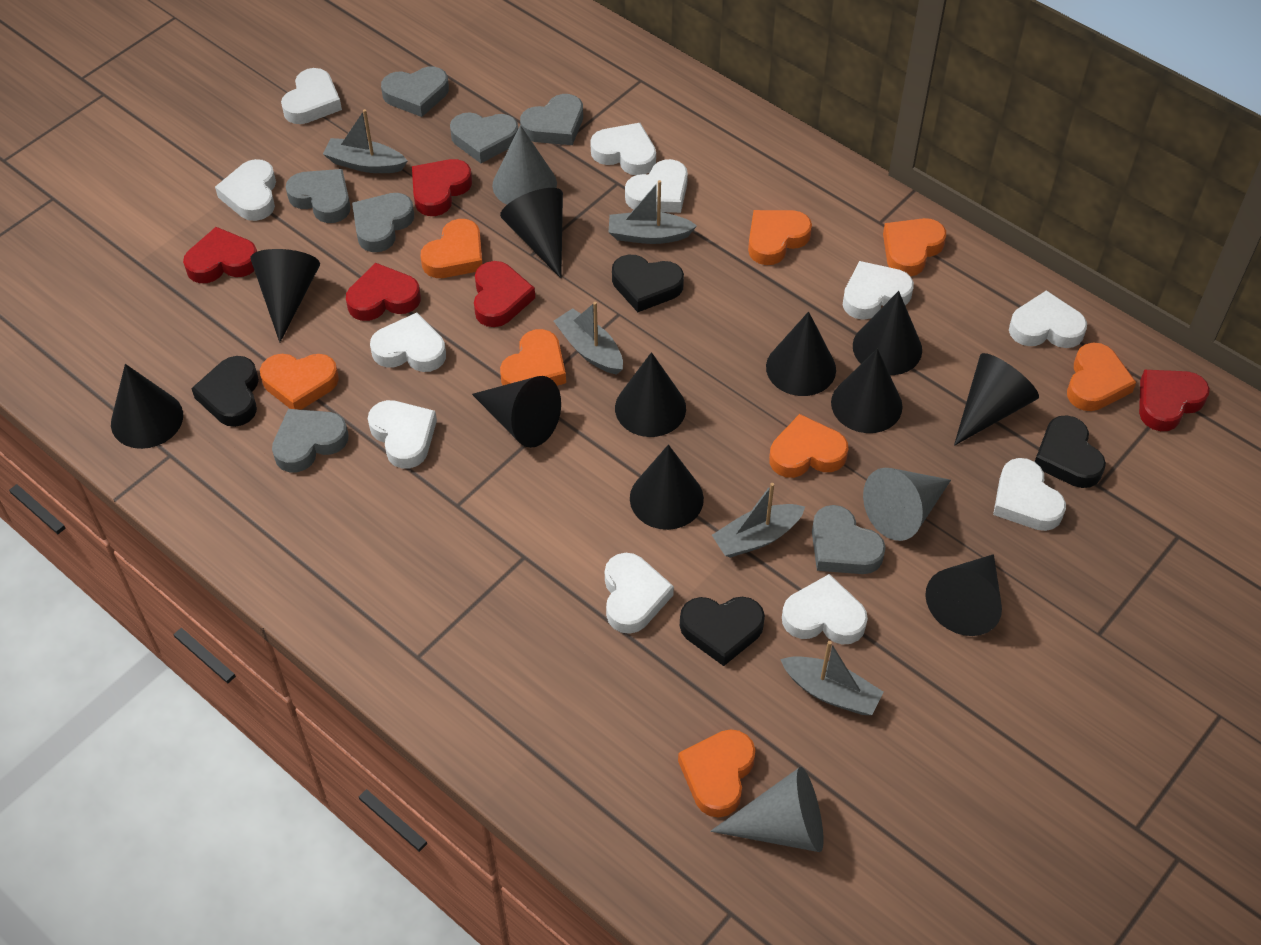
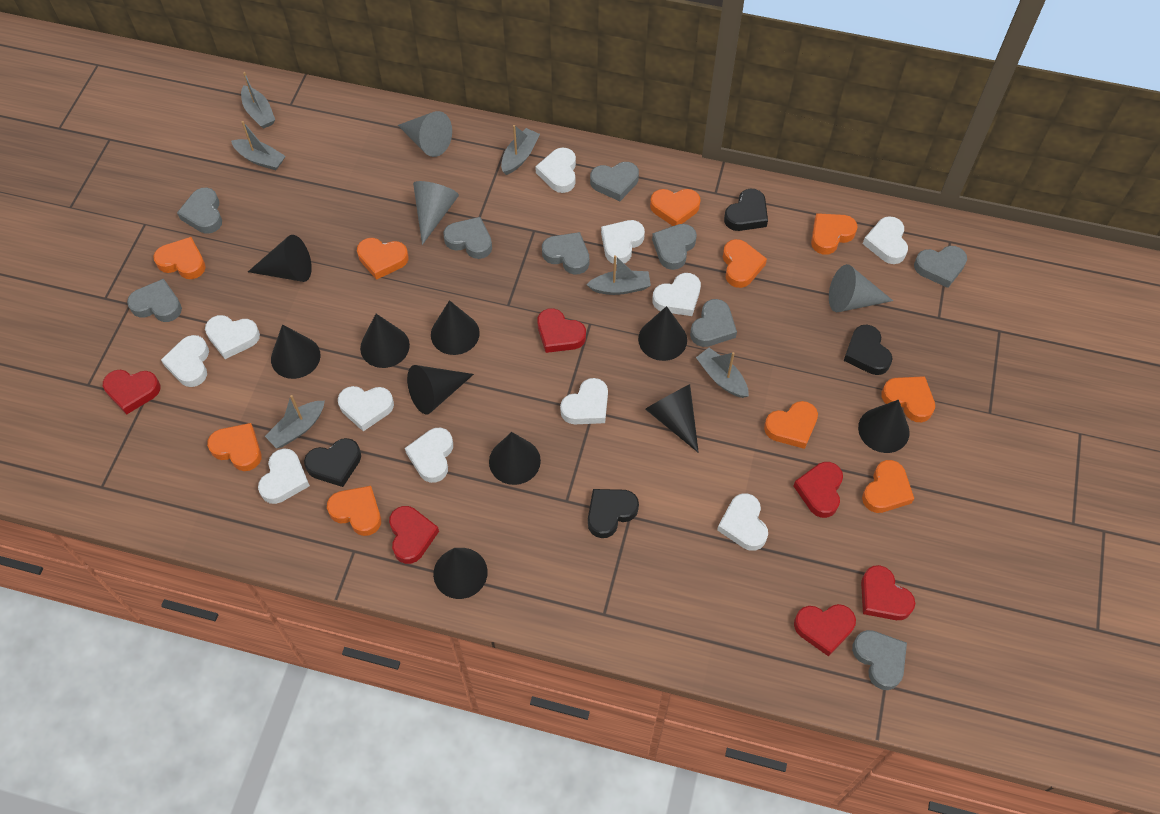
black cone: [111,364,183,449] [251,249,320,342] [472,376,561,448] [500,188,563,278] [615,352,686,437] [630,444,704,530] [766,311,836,396] [831,348,902,433] [853,291,922,375] [925,554,1002,636] [954,353,1039,446] = 11 -> [248,235,312,282] [271,324,321,379] [360,314,410,368] [407,365,474,414] [431,300,480,355] [433,548,488,599] [489,432,541,485] [638,306,687,361] [645,384,699,453] [858,400,910,453] = 10
grey boat: [323,109,407,173] [554,302,623,375] [609,180,697,244] [712,483,805,558] [780,641,883,715] = 5 -> [231,121,285,170] [241,72,275,129] [265,395,325,448] [501,125,540,175] [586,255,651,295] [696,348,749,398] = 6
grey heart: [272,409,349,472] [286,169,351,223] [352,193,414,252] [381,67,449,117] [450,112,518,163] [520,94,583,145] [812,505,886,574] = 7 -> [127,279,182,322] [177,188,222,234] [443,217,492,259] [542,232,589,275] [590,162,639,201] [652,224,697,270] [690,299,737,347] [852,630,907,690] [914,246,967,288] = 9
orange heart: [260,354,339,410] [420,219,483,278] [500,329,566,386] [678,729,755,818] [748,210,812,265] [769,414,848,478] [883,218,946,276] [1067,342,1136,411] = 8 -> [153,237,206,279] [207,423,261,471] [327,486,381,536] [357,238,409,280] [650,189,701,226] [723,239,767,288] [764,401,818,449] [811,213,858,255] [862,460,914,513] [881,376,935,422] = 10
red heart: [183,227,257,283] [346,263,421,321] [412,159,472,216] [474,261,535,327] [1139,370,1210,431] = 5 -> [103,370,160,414] [389,506,439,564] [537,308,586,353] [793,462,843,518] [794,604,856,657] [861,565,915,620] = 6

